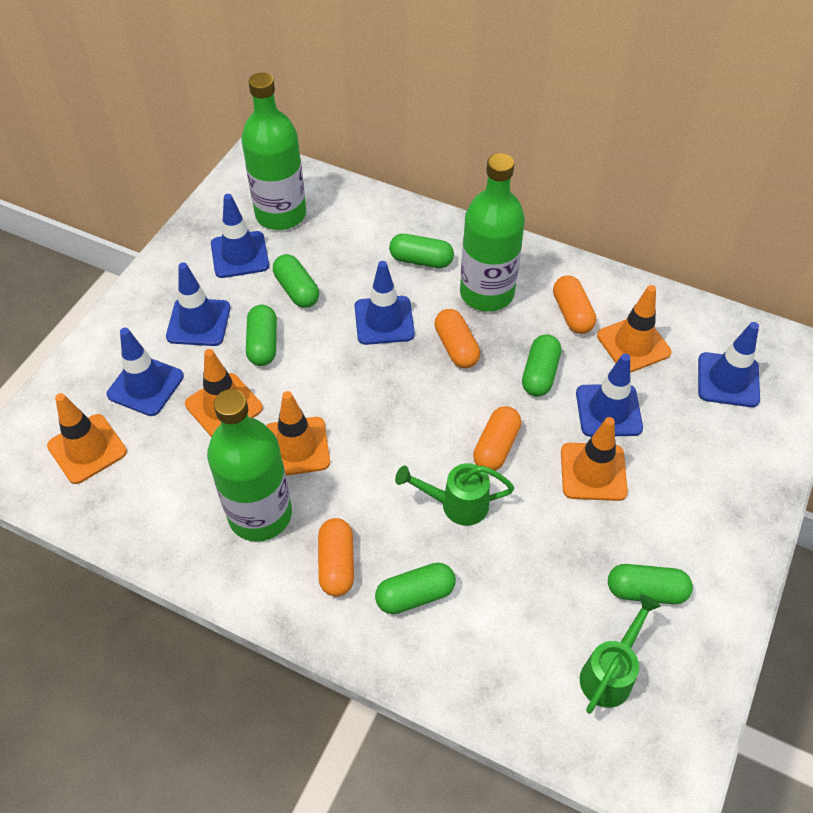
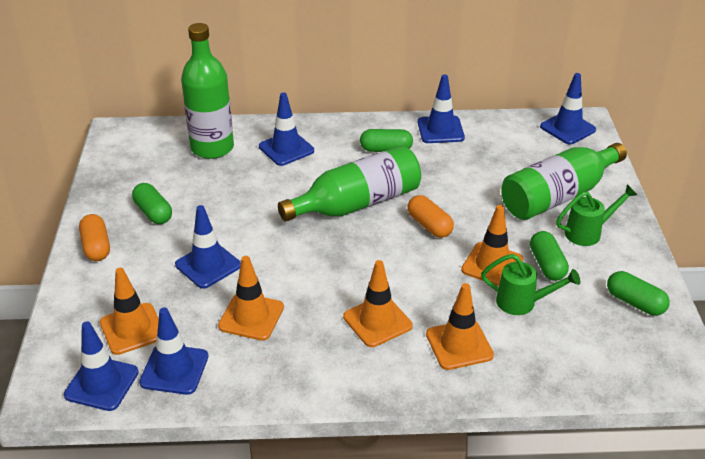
green capsule: [246,305,277,366] [273,254,319,308] [375,563,456,614] [389,234,454,268] [522,334,561,397] [608,564,693,604] = 6 -> [132,183,172,224] [360,129,413,152] [530,231,569,281] [607,271,670,316] = 4
orange capsule: [318,518,354,597] [434,309,480,368] [473,406,521,471] [553,276,596,334] = 4 -> [79,214,110,261] [407,195,454,238] = 2

